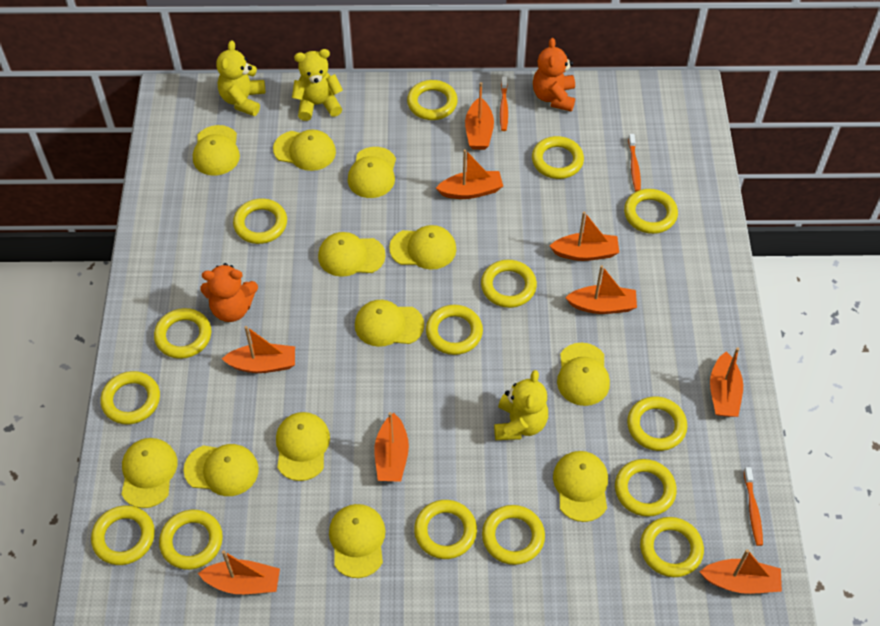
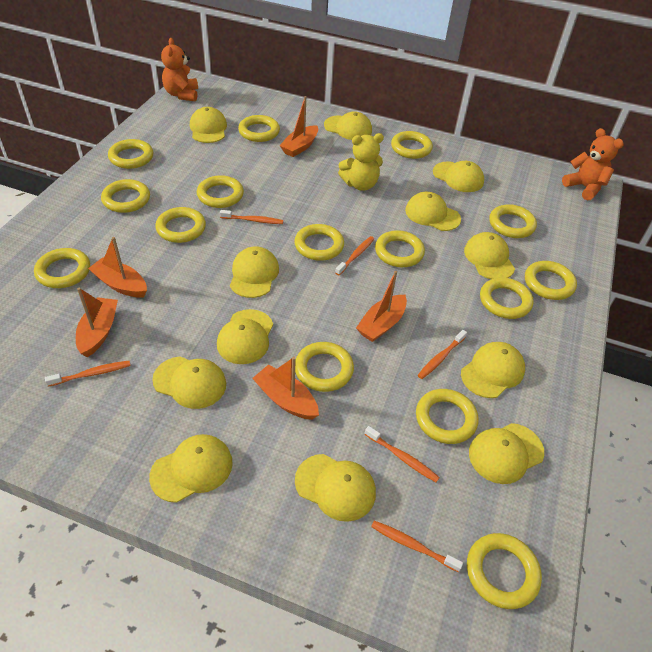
orange boat: [198,550,280,594] [222,326,295,373] [374,412,409,482] [436,149,503,199] [465,82,494,150] [550,212,619,261] [565,265,637,314] [700,549,782,594] [710,347,743,417] = 9 -> [76,288,118,357] [88,237,147,298] [252,357,319,420] [279,96,318,157] [356,271,407,342] = 5
orange toothbrush: [500,77,508,131] [628,134,641,191] [744,467,763,546] = 3 -> [45,361,131,387] [220,210,283,224] [335,236,374,275] [365,426,440,482] [371,521,463,572] [418,330,467,379] = 6
yellow teddy bear: [216,40,265,116] [292,49,343,121] [494,370,548,440] = 3 -> [338,133,384,191] = 1

